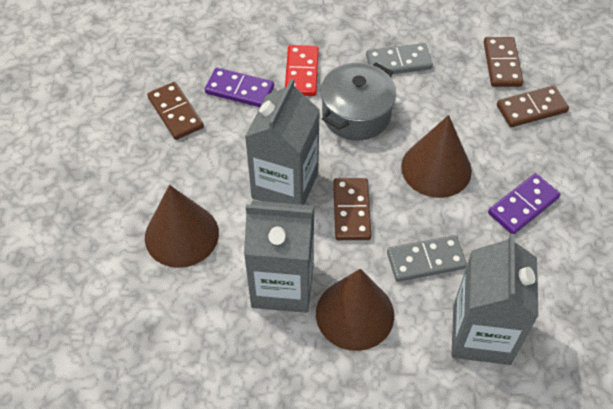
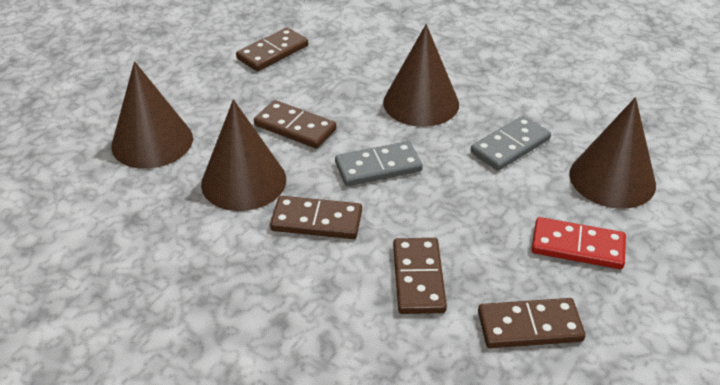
brown cone: [145,185,219,268] [316,269,394,351] [401,115,472,198] = 3 -> [111,61,193,169] [201,99,286,211] [383,24,459,127] [569,97,656,209] = 4
brown domino: [147,82,204,140] [333,178,371,240] [484,37,523,87] [497,86,569,127] = 4 -> [236,27,308,71] [254,100,337,149] [270,196,362,239] [393,238,447,314] [478,298,585,348] = 5
grey carton: [244,201,314,313] [245,79,320,205] [451,234,538,365] = 3 -> none = 0
grey pot: [321,62,396,140] = 1 -> none = 0
purple domino: [205,68,274,107] [488,173,560,234] = 2 -> none = 0

